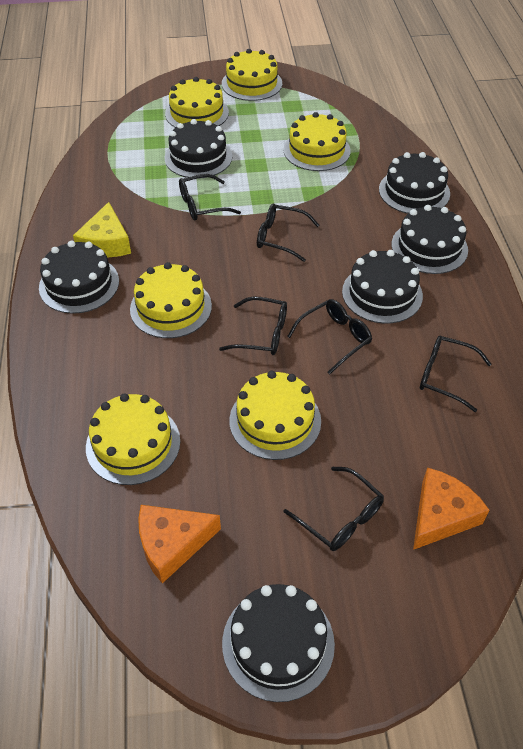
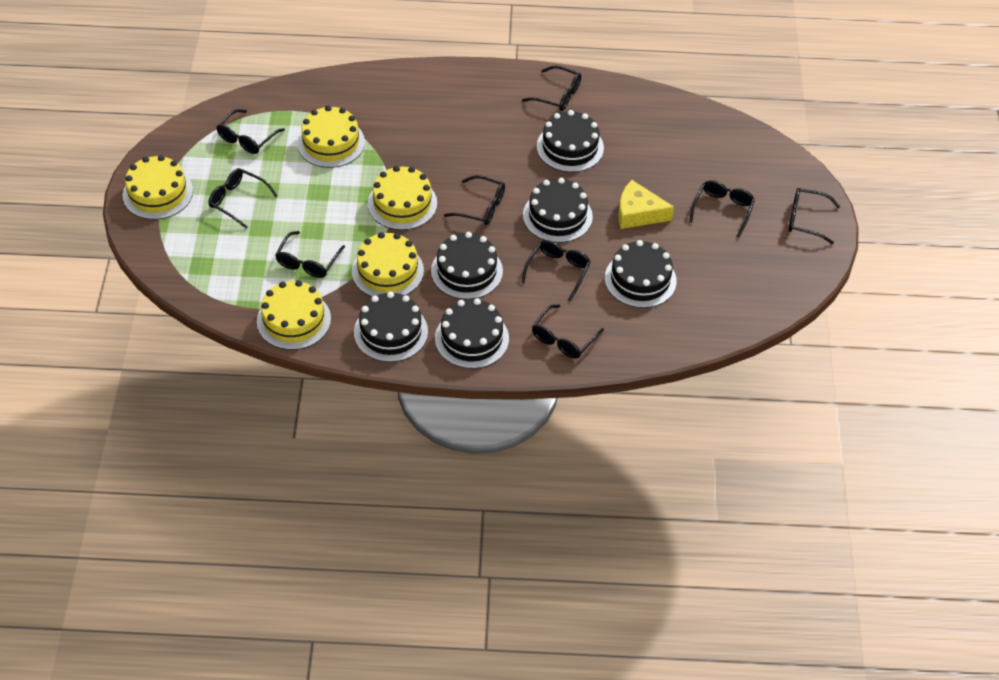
black glasses: [179,174,241,220] [219,296,287,355] [257,203,320,262] [283,467,384,551] [287,299,372,375] [420,335,491,412] = 6 -> [208,168,277,229] [216,109,285,154] [275,231,345,278] [444,175,505,225] [521,240,591,301] [522,65,581,111] [532,305,604,359] [689,180,755,238] [788,188,840,244] = 9
orange cheese: [138,505,221,583] [413,468,489,550] = 2 -> none = 0
yellow cake: [86,393,180,485] [130,262,212,338] [165,77,229,128] [222,49,282,101] [229,371,321,460] [283,112,351,171] = 6 -> [123,155,193,220] [257,280,331,350] [297,105,365,168] [352,232,424,297] [368,166,437,230] = 5

